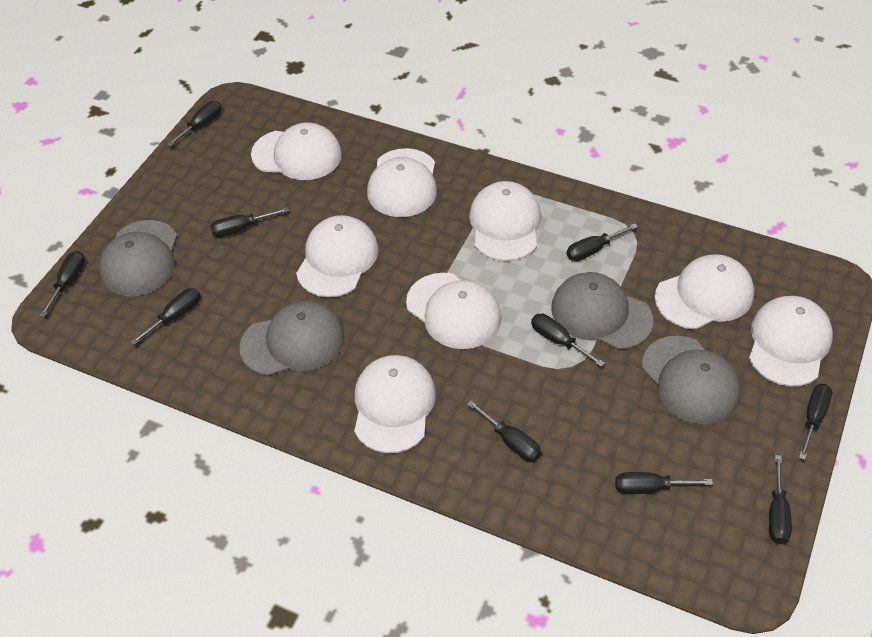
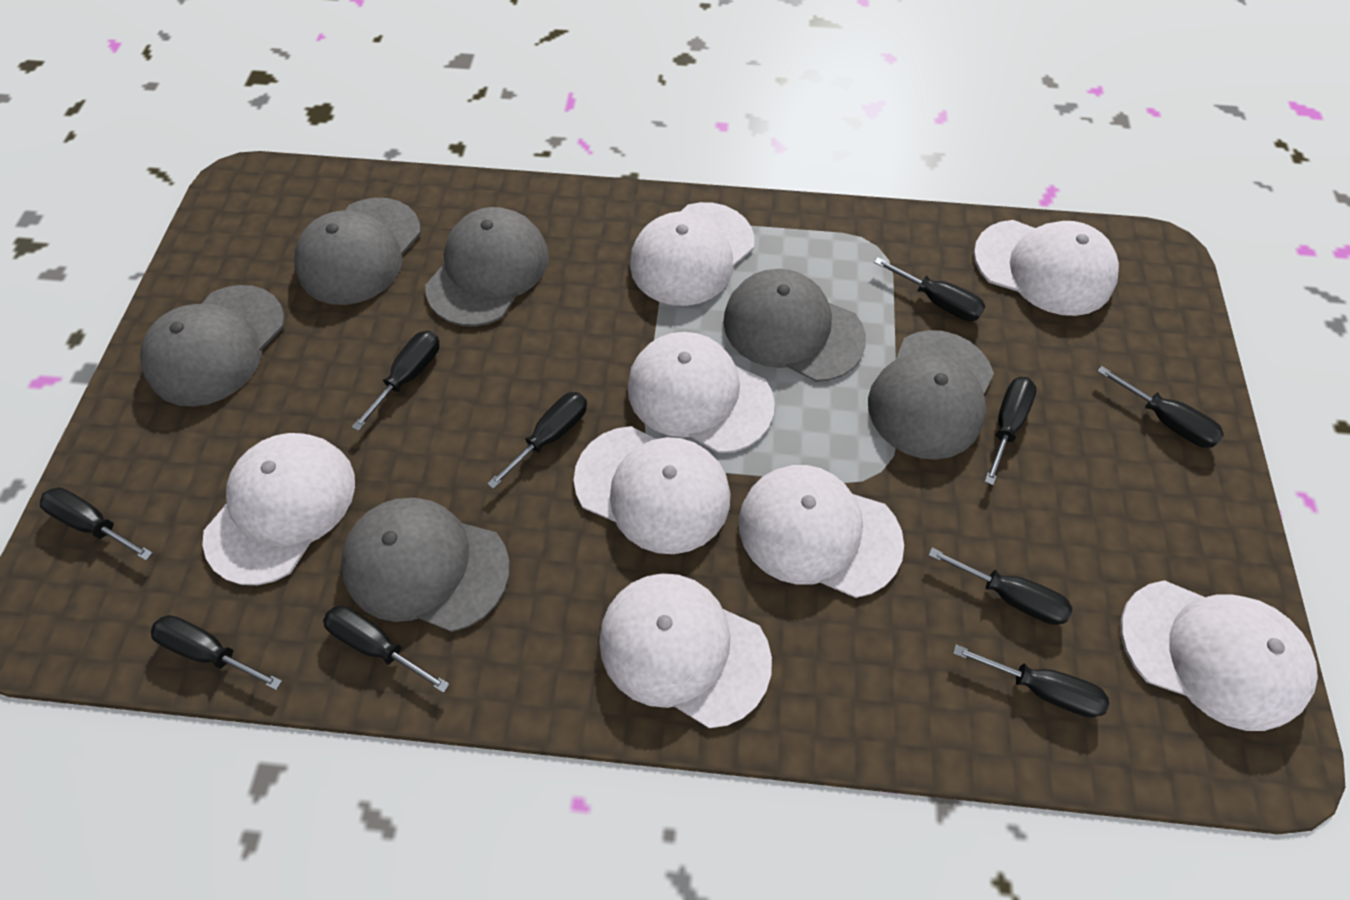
grey cap: [99,220,177,297] [239,301,345,376] [551,272,653,350] [642,336,740,424] = 4 -> [140,285,285,407] [295,198,421,305] [341,498,510,632] [425,207,549,326] [723,269,866,382] [868,330,994,460] = 6

